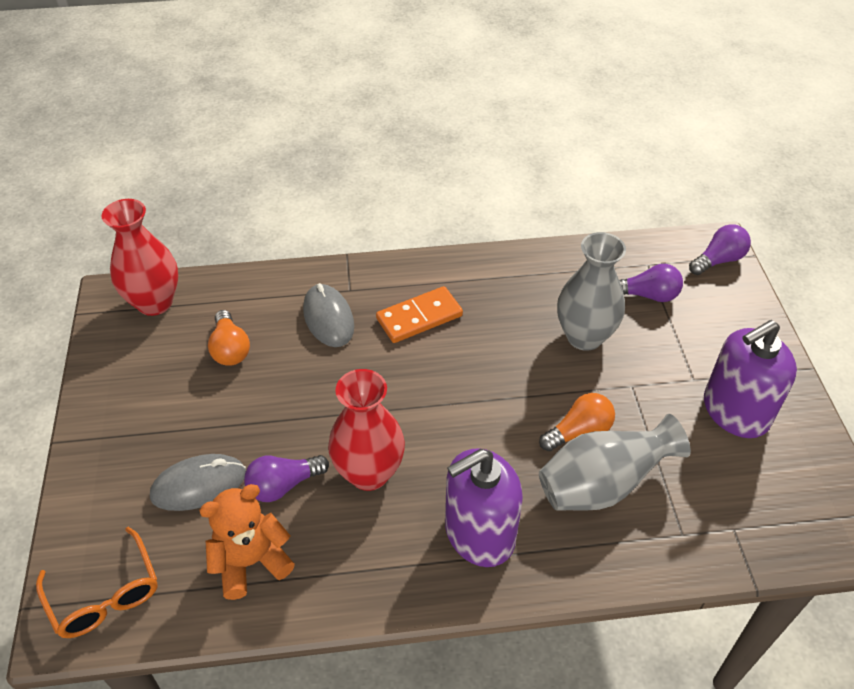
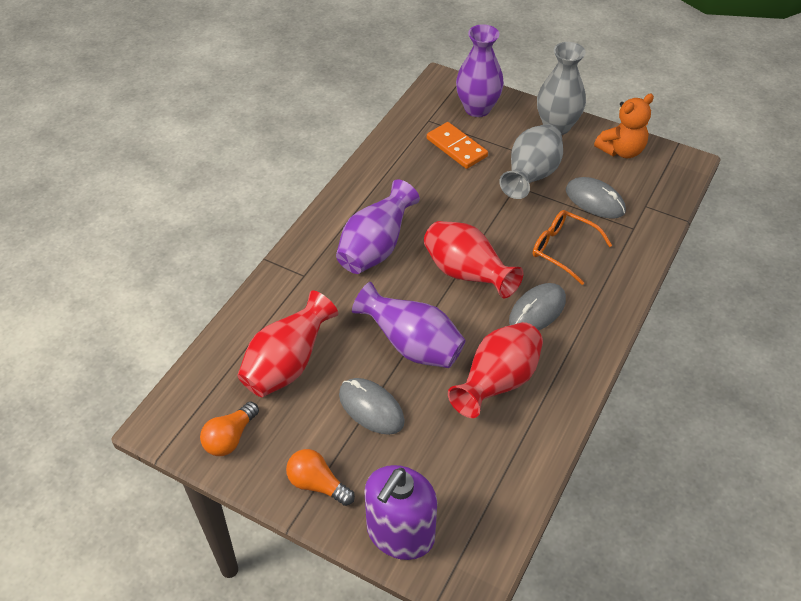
grey mouse: [150,454,246,511] [303,283,354,347] = 2 -> [339,378,405,435] [509,283,566,331] [566,177,626,219] = 3
purple light bulb: [244,455,329,502] [619,264,683,302] [689,224,751,275] = 3 -> none = 0
purple soap dispenser: [445,448,523,567] [704,320,797,438] = 2 -> [364,465,437,560] = 1
purple vase: none = 0 -> [336,179,420,274] [352,282,466,368] [456,24,504,117] = 3
red vase: [102,199,178,316] [328,369,405,491] = 2 -> [237,290,338,397] [424,221,523,298] [448,322,543,418] = 3

